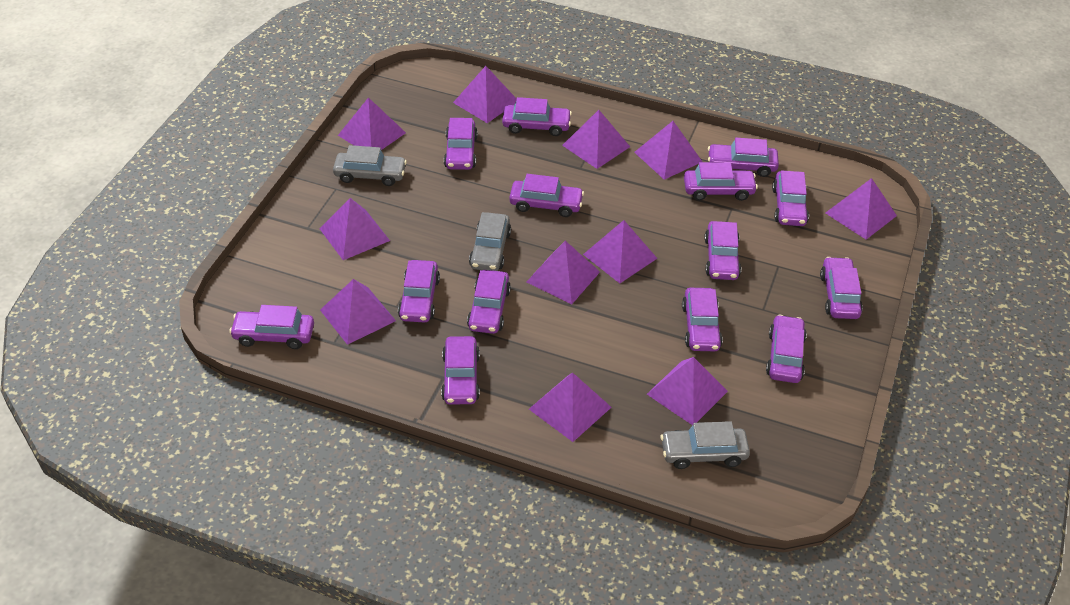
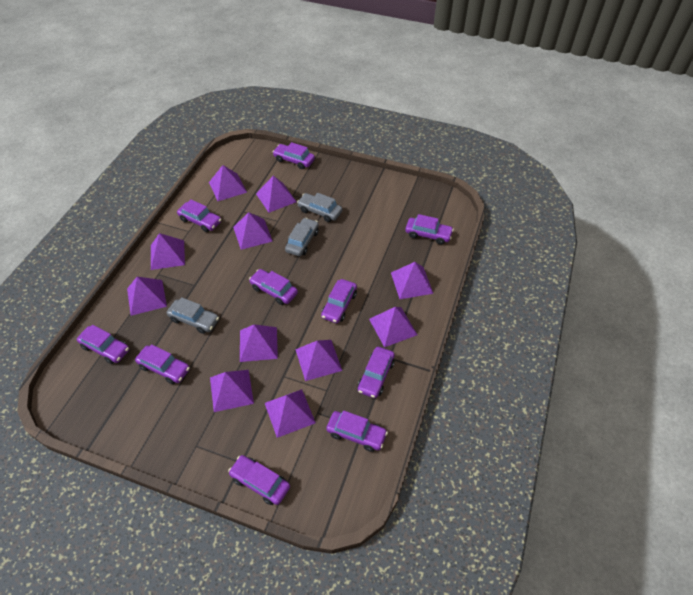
purple car: [229,305,314,349] [398,260,440,323] [441,336,480,404] [444,118,478,170] [467,270,511,334] [502,97,572,136] [509,174,584,217] [682,288,723,351] [684,162,758,201] [704,221,741,280] [708,138,779,177] [766,315,807,383] [772,171,809,226] [820,257,863,319] = 14 -> [77,325,129,364] [135,344,190,384] [177,200,221,232] [228,455,290,505] [249,269,298,305] [273,142,315,169] [321,279,357,323] [326,410,388,452] [358,347,395,398] [405,214,454,245] = 10

